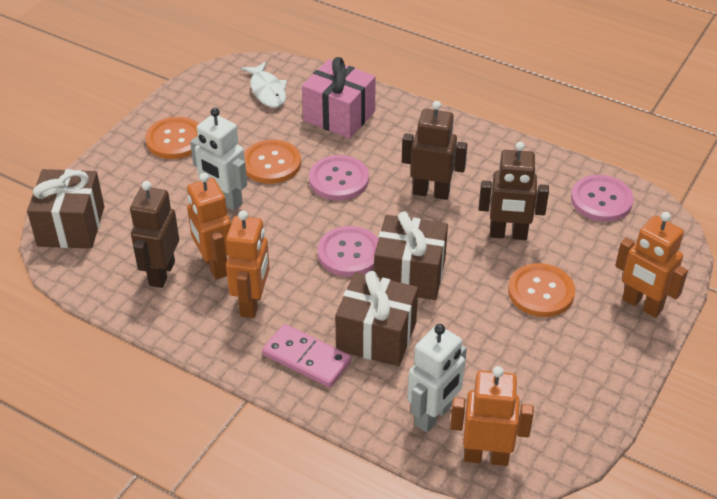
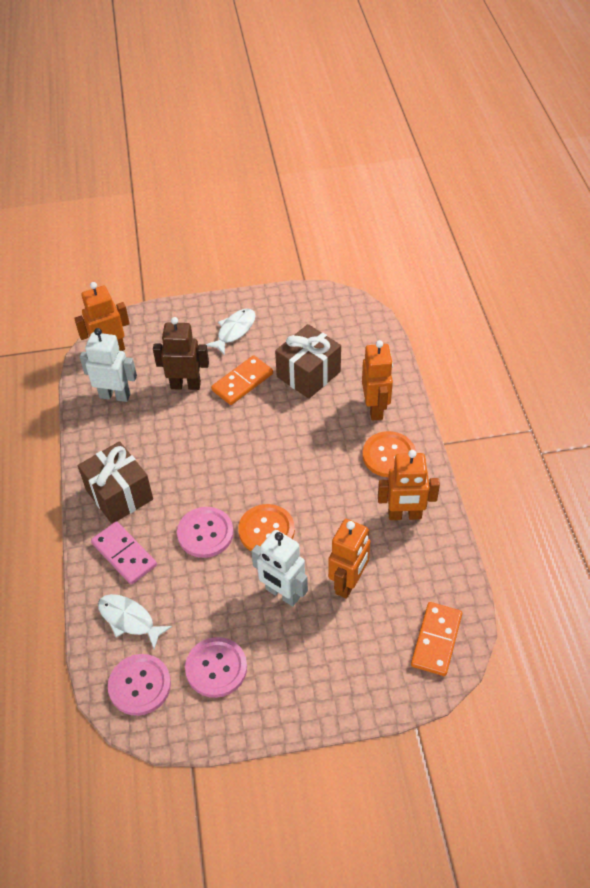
brown gift: [27,169,104,249] [335,271,418,366] [374,211,448,300] = 3 -> [78,441,153,524] [275,324,341,399] = 2
brown robot: [130,181,179,288] [402,101,468,200] [479,142,549,240] = 3 -> [153,317,209,390] = 1
orange button: [145,117,199,159] [244,139,301,184] [508,263,575,317] = 3 -> [238,504,295,551] [362,431,416,477] = 2
orange domino: none = 0 -> [211,355,273,405] [411,602,462,676] = 2
pink gift: [302,57,376,139] = 1 -> none = 0
white fish: [241,62,287,108] = 1 -> [98,594,172,649] [205,308,256,355] = 2

